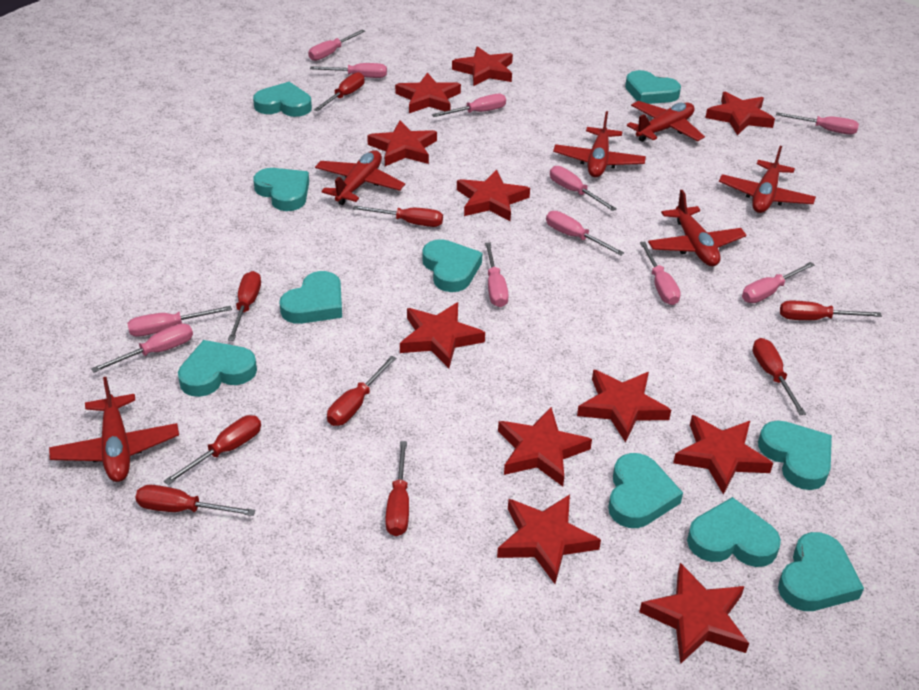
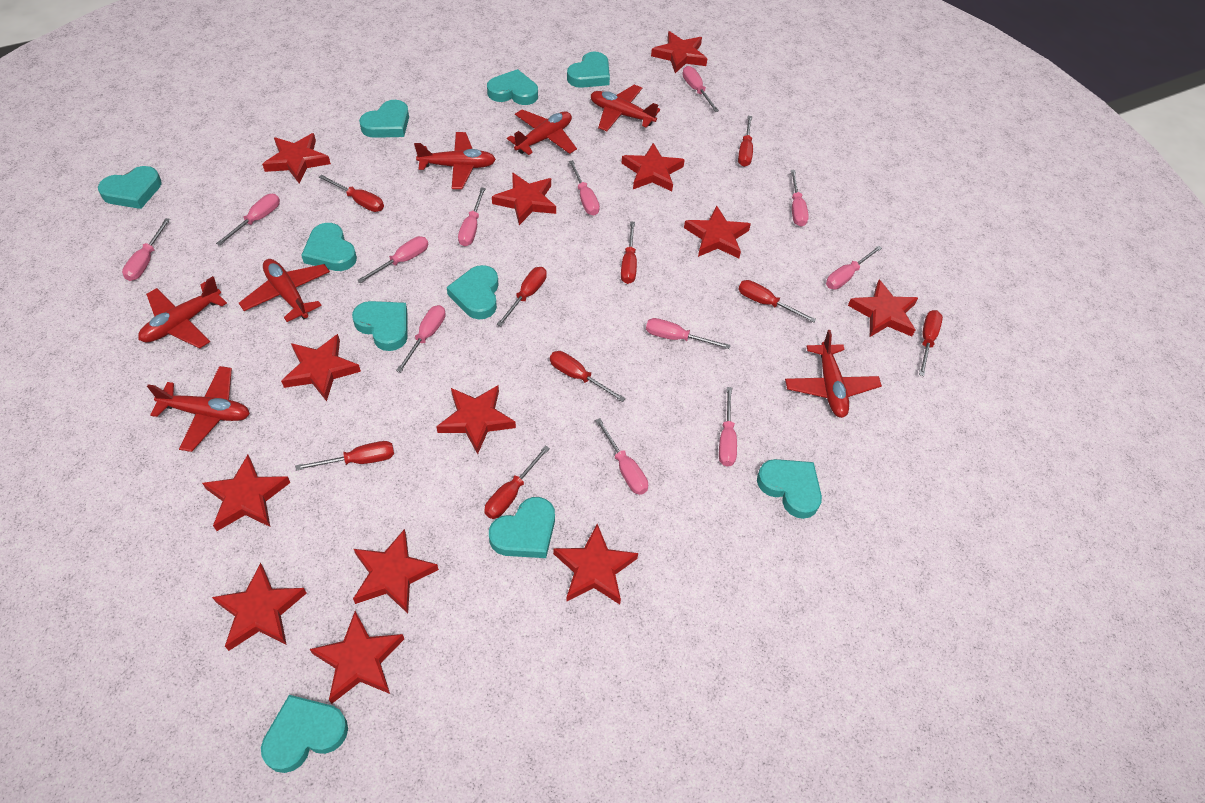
pink screwdriver: [91,323,193,373] [127,306,232,337] [308,30,365,61] [310,63,387,78] [432,94,506,117] [485,243,509,307] [546,211,624,255] [550,166,617,211] [640,242,681,305] [742,262,815,303] [776,112,859,134] = 11 -> [122,218,170,281] [216,194,280,246] [357,236,428,283] [396,305,445,372] [458,187,486,246] [569,160,600,216] [595,418,648,495] [646,318,731,349] [683,66,719,112] [719,387,737,467] [791,170,809,227] [826,245,882,289] = 12
red plane: [49,377,179,482] [315,150,405,205] [553,111,646,177] [627,101,705,142] [648,190,746,266] [719,146,816,213] = 6 -> [138,276,227,348] [147,366,250,452] [239,259,330,322] [414,132,496,189] [507,109,577,155] [591,85,660,131] [785,330,882,418] = 7
red star: [367,121,437,166] [395,72,461,113] [400,302,485,368] [452,46,513,86] [457,170,530,221] [497,495,601,584] [498,407,592,486] [577,369,671,443] [639,563,749,664] [673,415,773,495] [705,92,775,135] = 11 -> [202,455,290,531] [212,563,307,651] [262,133,331,183] [281,334,361,401] [310,611,404,704] [353,529,439,614] [436,385,516,454] [492,172,556,225] [553,524,638,604] [621,143,684,192] [651,31,707,73] [684,206,751,259] [848,280,918,337] = 13

